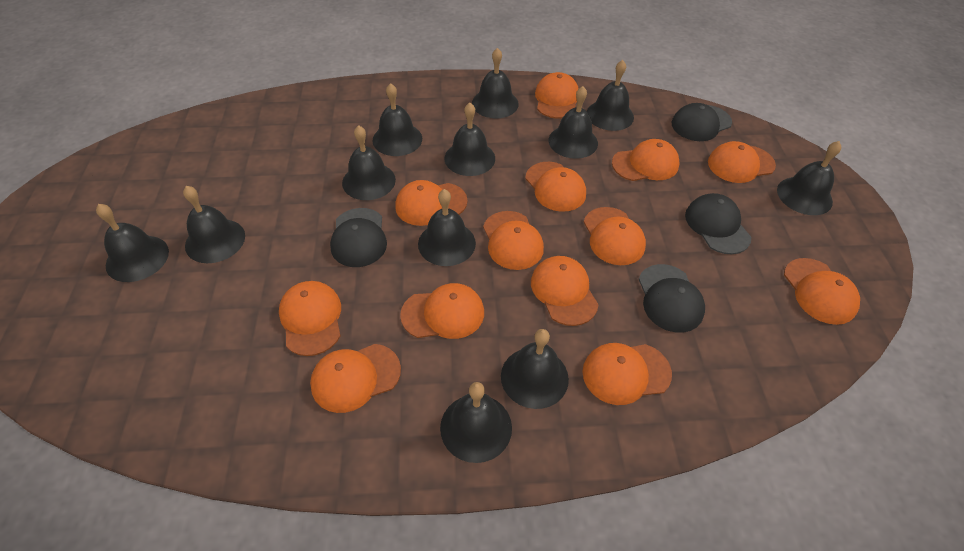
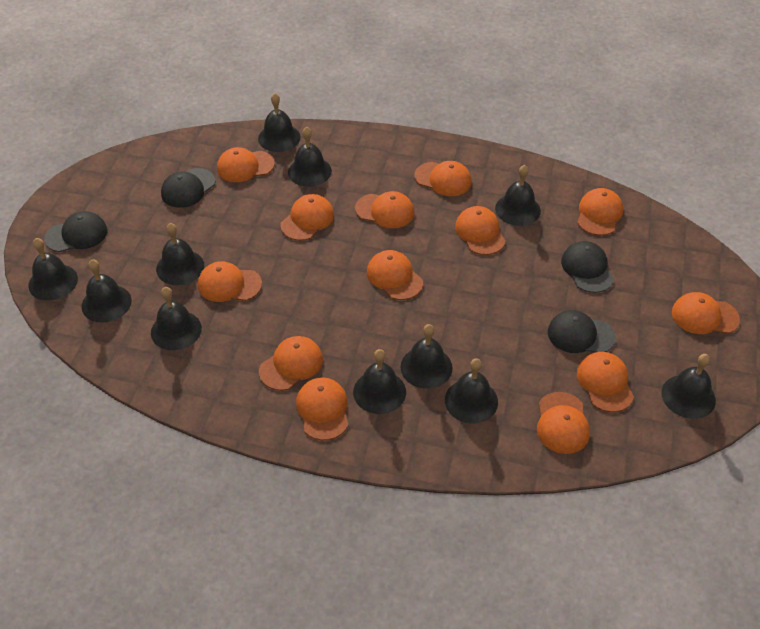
black bell: [96,204,169,282] [183,186,245,263] [342,125,396,200] [372,83,422,156] [418,189,476,266] [440,382,512,463] [444,103,495,176] [472,48,519,118] [501,329,569,409] [548,86,598,159] [587,60,634,131] [777,141,841,215] = 12 -> [28,238,78,301] [81,259,132,323] [151,287,202,350] [156,223,204,285] [258,93,300,152] [288,127,332,187] [353,349,406,414] [400,324,453,389] [445,358,498,423] [495,165,541,226] [662,354,716,419] = 11

